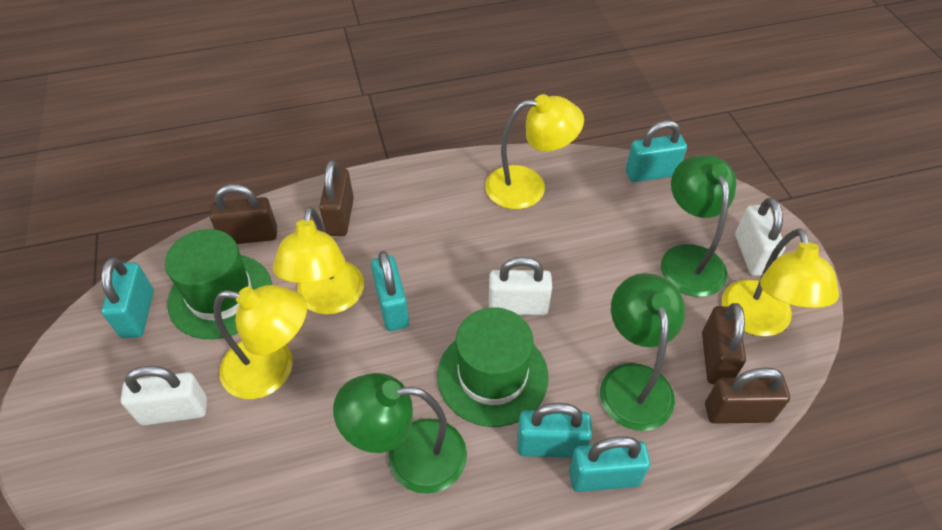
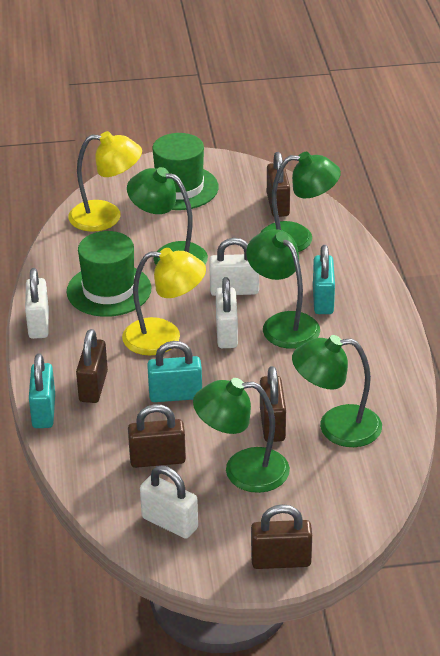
brown padlock: [210,184,277,244] [319,160,354,236] [702,303,746,384] [705,368,790,424] = 4 -> [76,329,108,403] [128,404,186,468] [251,504,312,569] [260,366,286,442] [267,152,290,217] = 5
green lamp: [333,373,467,494] [600,273,686,431] [661,155,736,297] = 3 -> [127,167,208,265] [193,378,290,493] [246,229,320,349] [260,152,341,252] [292,335,382,447] = 5
turquoise padlock: [101,258,154,338] [371,251,409,331] [517,403,592,458] [569,436,650,492] [626,121,687,182] = 5 -> [29,353,55,428] [147,341,202,402] [313,245,335,314] = 3
white padlock: [121,366,207,425] [489,257,552,315] [735,198,786,276] = 3 -> [25,268,49,339] [140,465,198,539] [209,238,259,296] [216,277,238,348] = 4
yellow lamp: [214,285,307,399] [273,207,364,315] [485,94,584,209] [722,228,839,336] = 4 -> [68,131,142,232] [122,248,206,356] = 2

